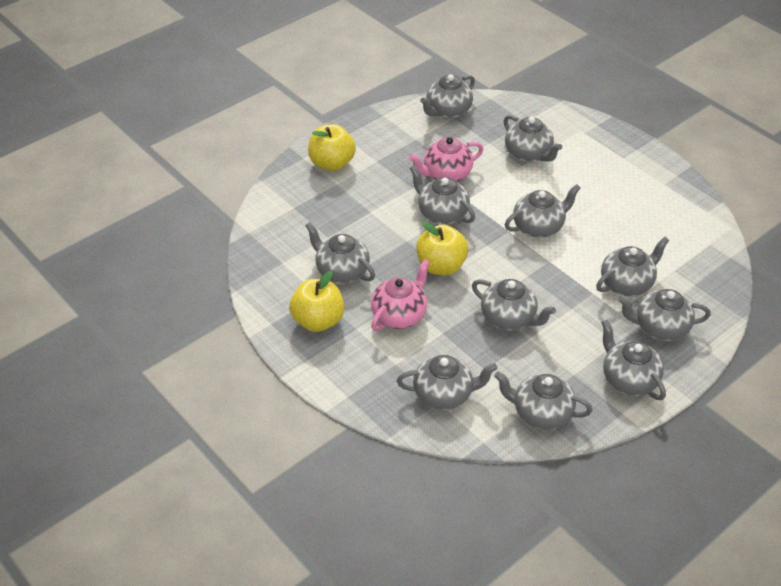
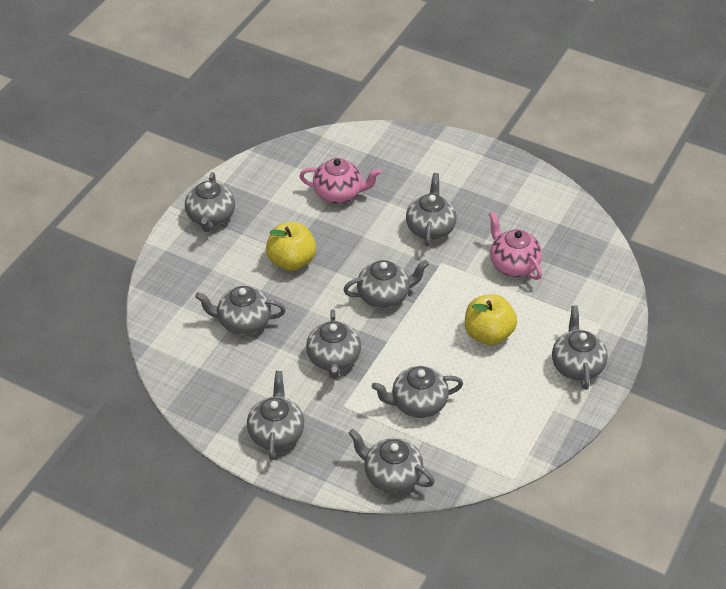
grey teapot: [305,222,375,284] [397,355,498,410] [410,165,475,225] [420,74,475,119] [472,279,556,330] [494,371,593,430] [504,115,562,163] [505,184,581,238] [596,237,669,296] [601,320,666,400] [618,289,711,341] = 11 -> [185,172,235,232] [195,286,286,335] [247,371,304,460] [306,309,361,379] [343,260,429,309] [348,429,435,493] [372,366,463,418] [406,173,457,246] [552,306,608,390] = 9
yellow apple: [289,271,344,332] [308,124,356,171] [416,222,469,275] = 3 -> [266,222,316,271] [465,294,517,345] = 2

